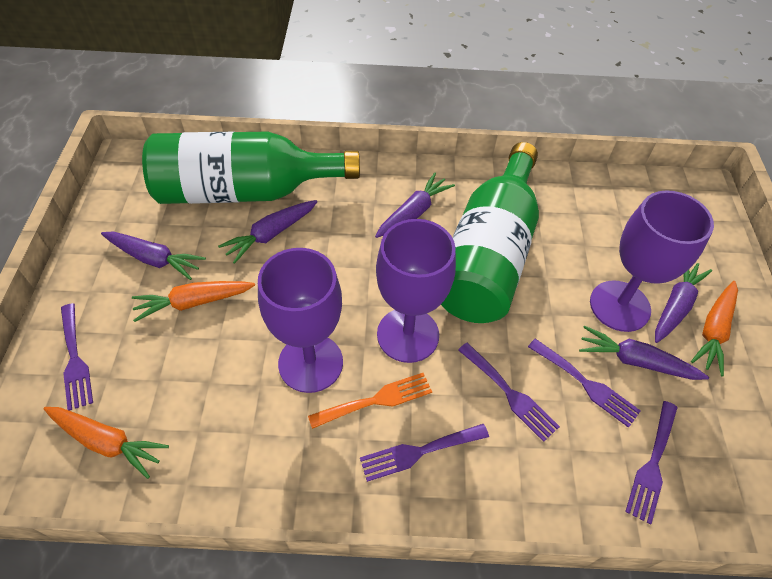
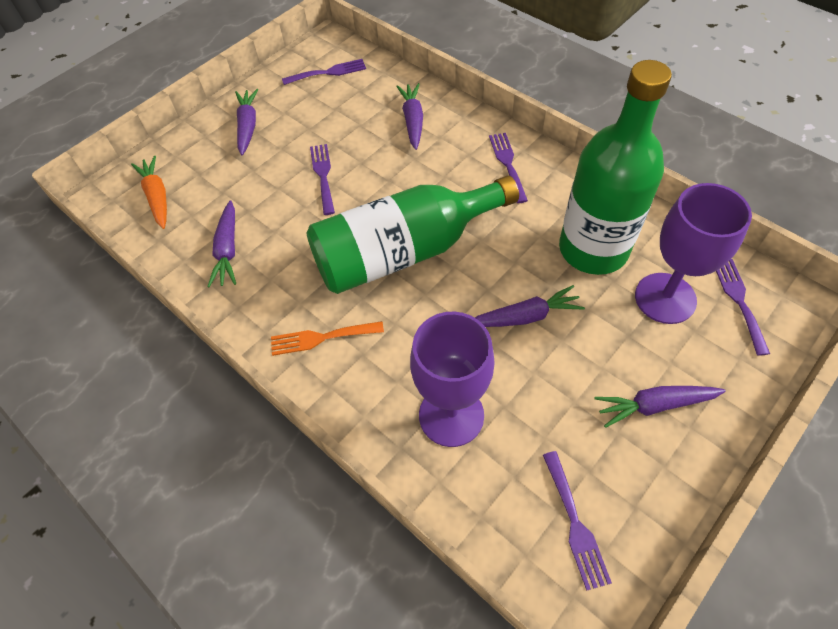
orange carrot: [43,407,169,479] [132,281,255,322] [691,281,738,377] = 3 -> [131,156,167,229] = 1
purple goblet: [258,248,343,393] [376,219,456,363] [590,190,714,332] = 3 -> [410,311,495,447] [635,183,752,324] = 2

